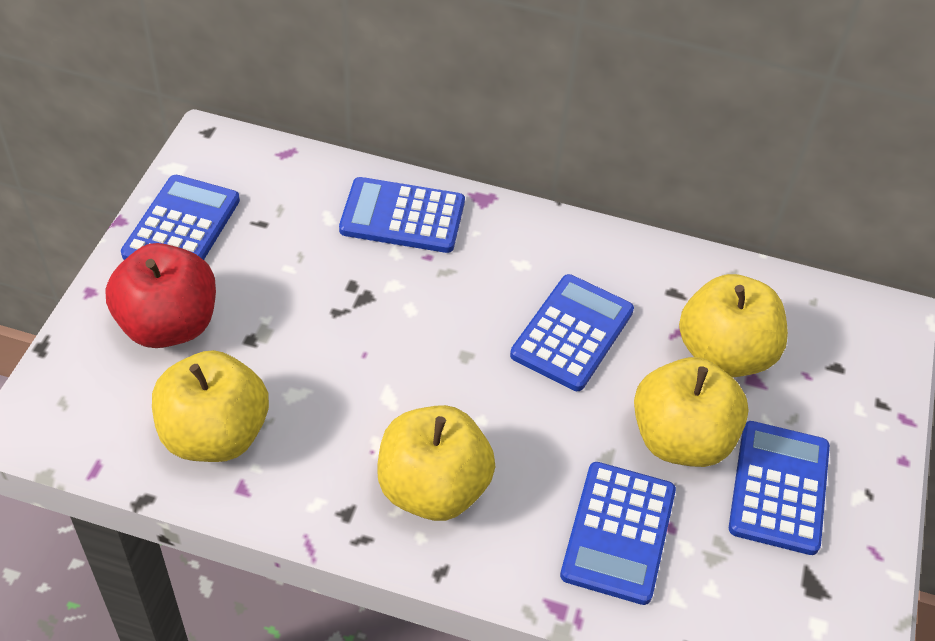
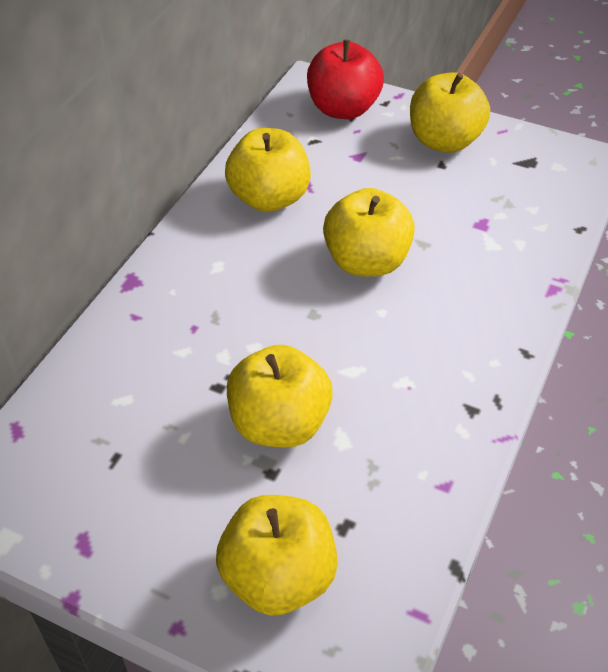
blue calculator: [121,175,240,260] [339,177,465,253] [510,274,634,391] [560,462,676,605] [729,421,830,555] = 5 -> none = 0
yellow apple: [152,350,269,462] [377,405,496,521] [634,357,749,467] [679,274,788,377] = 4 -> [216,495,338,616] [225,128,311,212] [227,345,333,448] [323,188,415,277] [410,72,490,153] = 5

